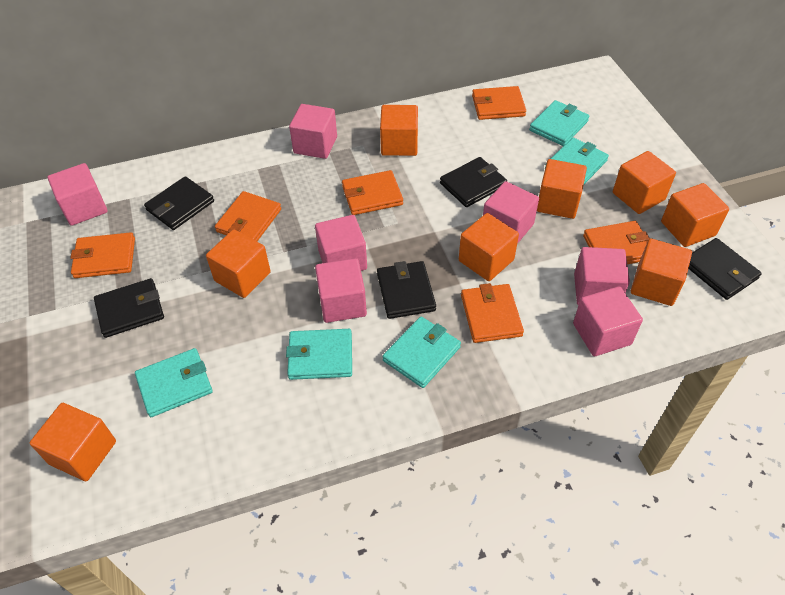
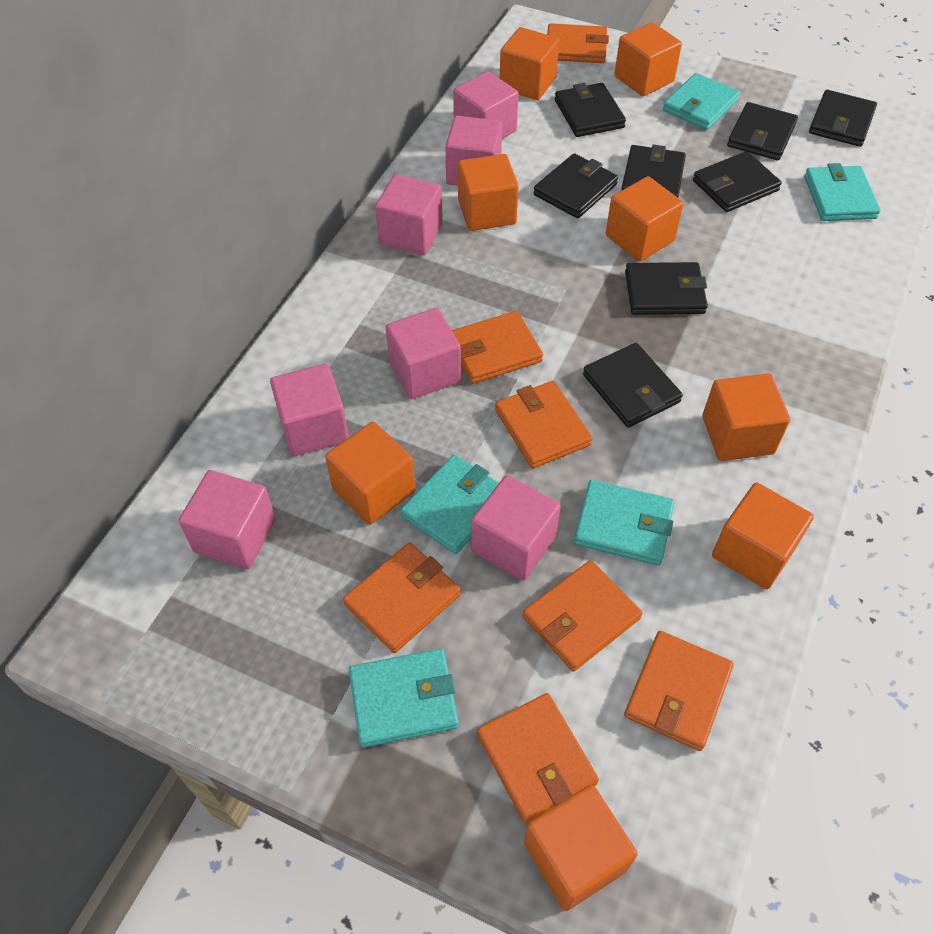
black wallet: [94,278,164,338] [144,176,214,230] [377,261,436,319] [440,157,507,207] [688,238,762,300] = 5 -> [534,153,618,218] [555,83,626,137] [583,343,683,428] [621,144,686,197] [625,262,708,315] [693,151,782,212] [727,102,798,160] [809,90,877,147] = 8
orange wallet: [70,232,135,278] [215,191,281,241] [342,170,403,215] [461,283,524,343] [472,86,526,120] [583,221,650,264] = 6 -> [343,543,461,653] [452,311,543,384] [477,693,599,823] [495,381,593,469] [523,560,642,672] [547,23,609,63] [624,631,734,751] = 7

